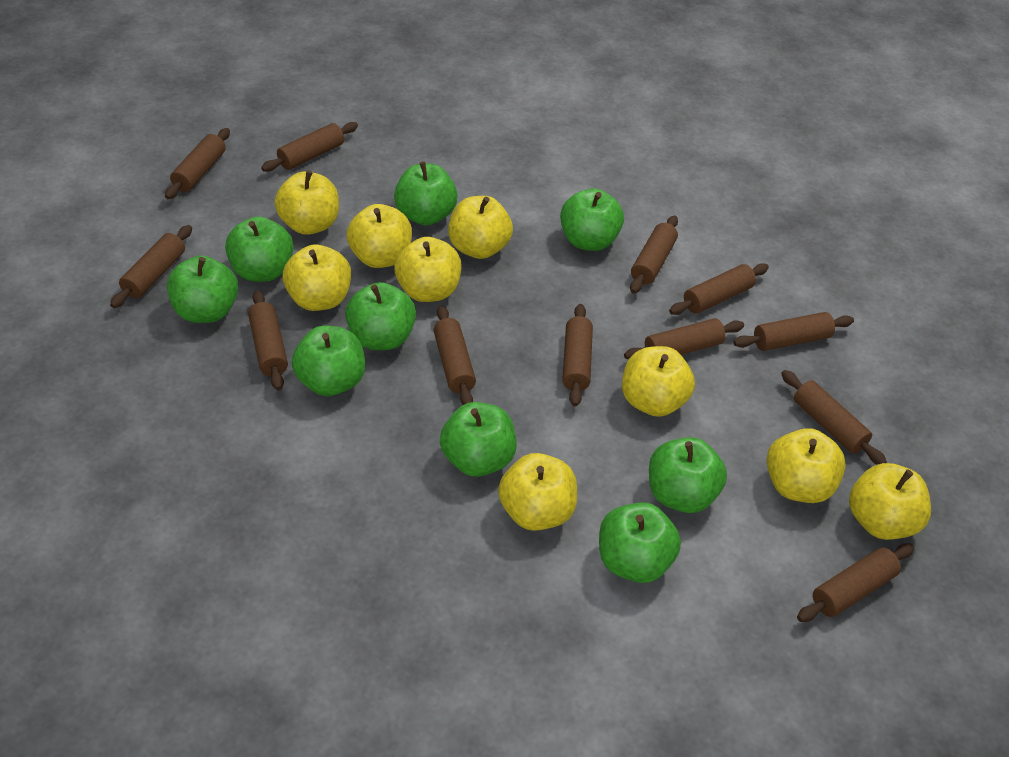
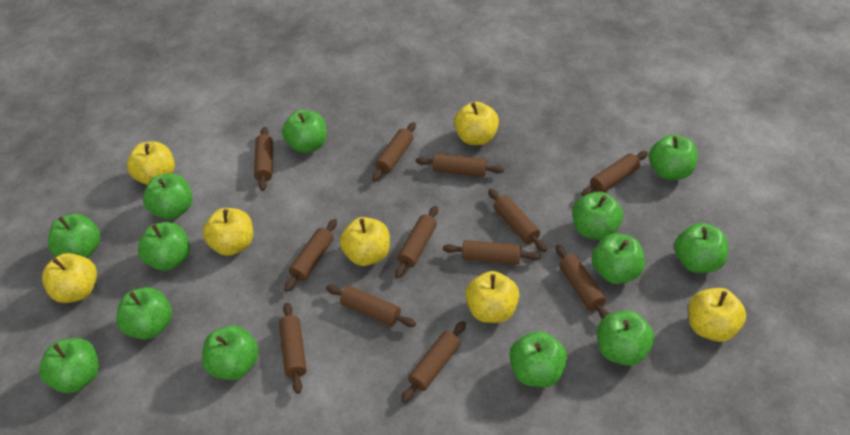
green apple: [167,256,238,323] [225,217,294,282] [292,326,365,396] [345,282,416,350] [394,161,458,225] [440,402,516,477] [560,188,624,251] [599,502,681,583] [649,437,727,513] = 9 -> [39,338,99,393] [48,214,101,258] [116,287,172,339] [138,222,190,271] [143,173,192,219] [202,325,259,380] [282,110,327,153] [510,331,567,387] [573,192,623,240] [591,233,645,284] [597,310,654,366] [649,134,697,180] [674,223,728,273] = 13
yellow apple: [274,170,339,235] [283,245,351,311] [346,204,412,268] [394,237,461,302] [448,196,513,259] [498,453,577,531] [622,346,695,417] [766,428,846,503] [849,463,931,540] = 9 -> [42,253,97,303] [127,141,175,185] [203,208,253,256] [340,217,390,266] [454,102,499,145] [465,271,519,323] [688,288,746,342] = 7

